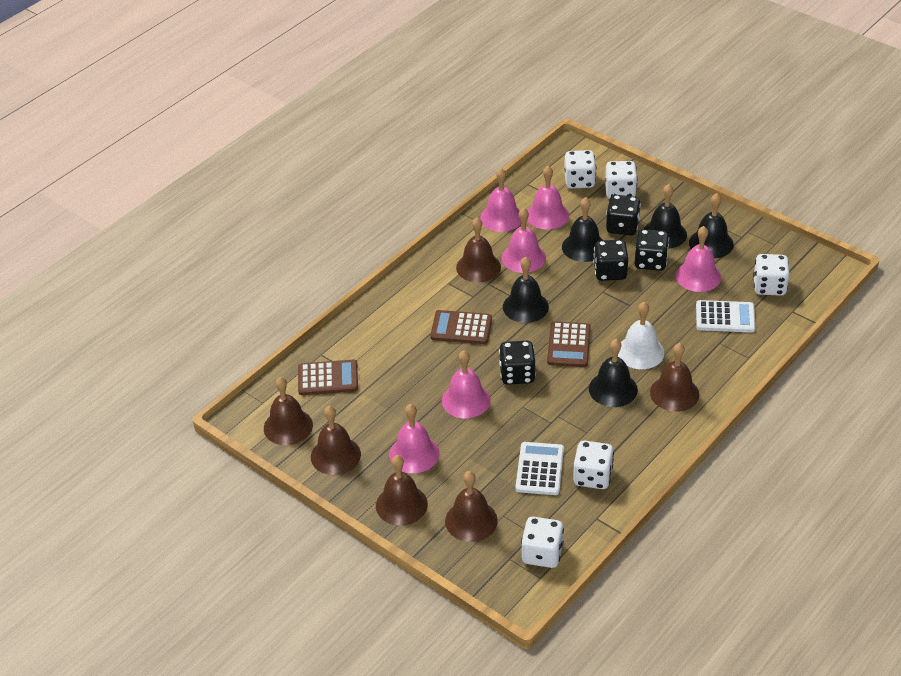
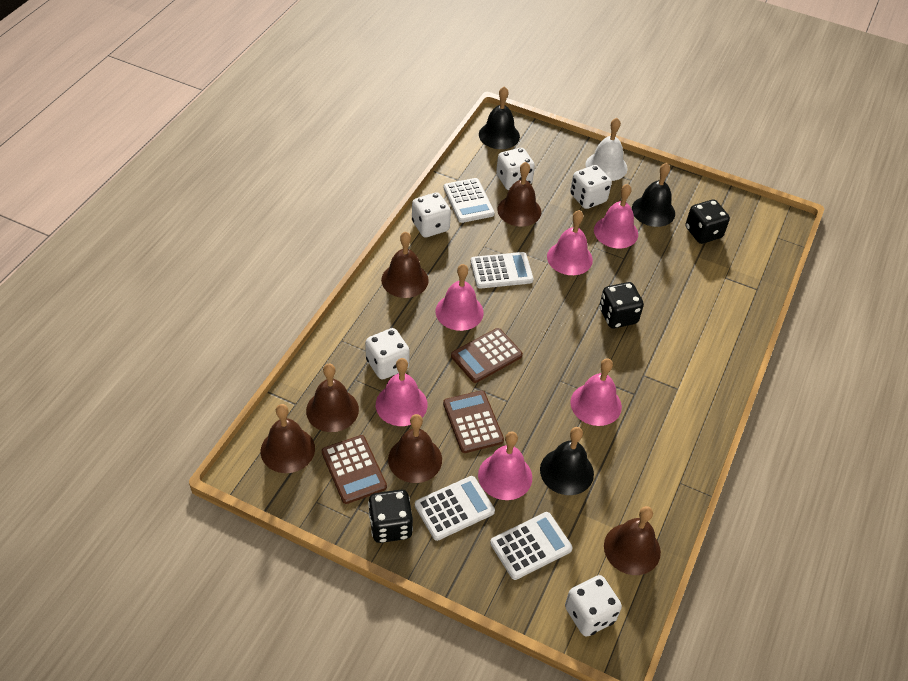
black bell: [503,257,549,323] [562,197,602,262] [589,339,638,407] [644,184,687,249] [689,193,734,258] = 5 -> [479,86,520,149] [540,427,594,495] [632,163,675,227] = 3
black dice: [499,341,536,385] [593,240,628,281] [606,195,641,235] [635,229,669,271] = 4 -> [368,490,413,543] [599,282,644,328] [686,200,730,244] = 3
white calculator: [516,442,564,495] [696,300,756,333] = 2 -> [415,476,495,541] [444,178,495,223] [470,252,534,289] [490,512,573,580] = 4

